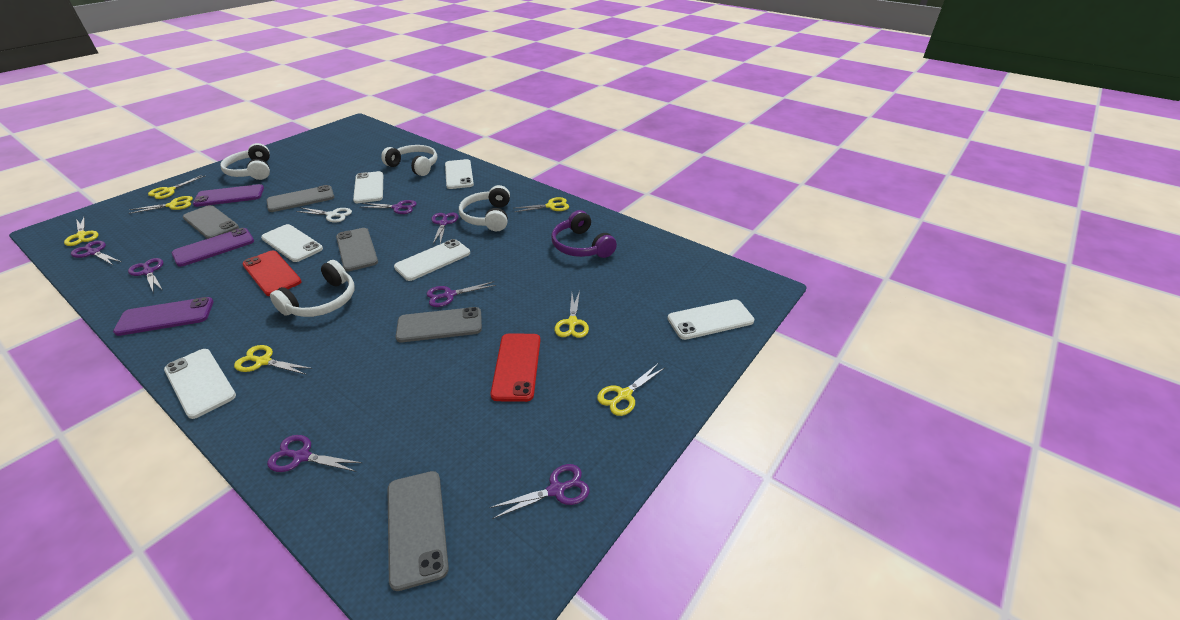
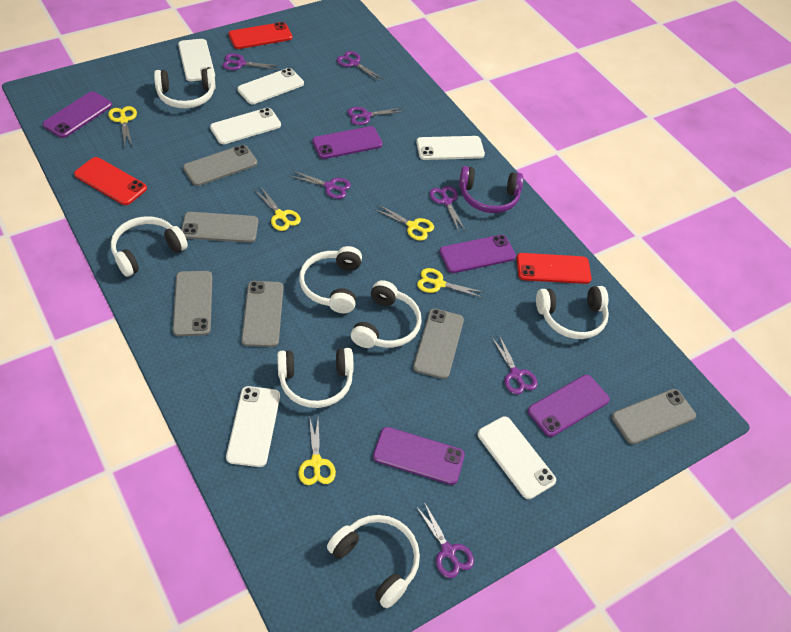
grey phone: [183,205,239,239] [267,185,334,212] [336,228,378,271] [388,471,449,591] [395,307,482,342] = 5 -> [173,271,212,336] [181,212,258,243] [183,145,257,186] [241,281,283,347] [413,308,464,379] [612,389,696,445] = 6
purple phone: [113,297,214,336] [172,228,254,267] [193,184,264,207] = 3 -> [42,91,112,138] [312,126,383,159] [373,427,465,485] [439,235,516,273] [528,375,610,437] = 5
red phone: [242,251,302,296] [490,333,541,402] = 2 -> [74,157,147,205] [229,22,292,49] [516,253,592,284] = 3
white headphones: [220,143,270,180] [270,260,354,317] [381,145,437,176] [459,185,510,231] = 4 -> [111,216,188,277] [154,68,216,108] [277,348,354,408] [299,246,362,313] [327,515,420,608] [351,280,422,348] [536,286,609,339] = 7
white scissors: [296,207,352,223] = 1 -> none = 0
yellow scissors: [64,217,99,246] [128,196,193,214] [148,175,205,199] [234,345,312,374] [515,197,569,212] [554,291,589,338] [597,364,666,416] = 7 -> [108,106,137,146] [255,187,301,231] [298,416,336,485] [374,204,434,241] [417,268,483,298] = 5

